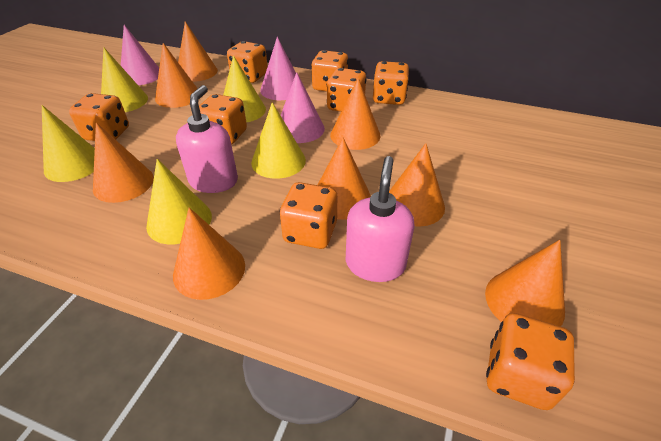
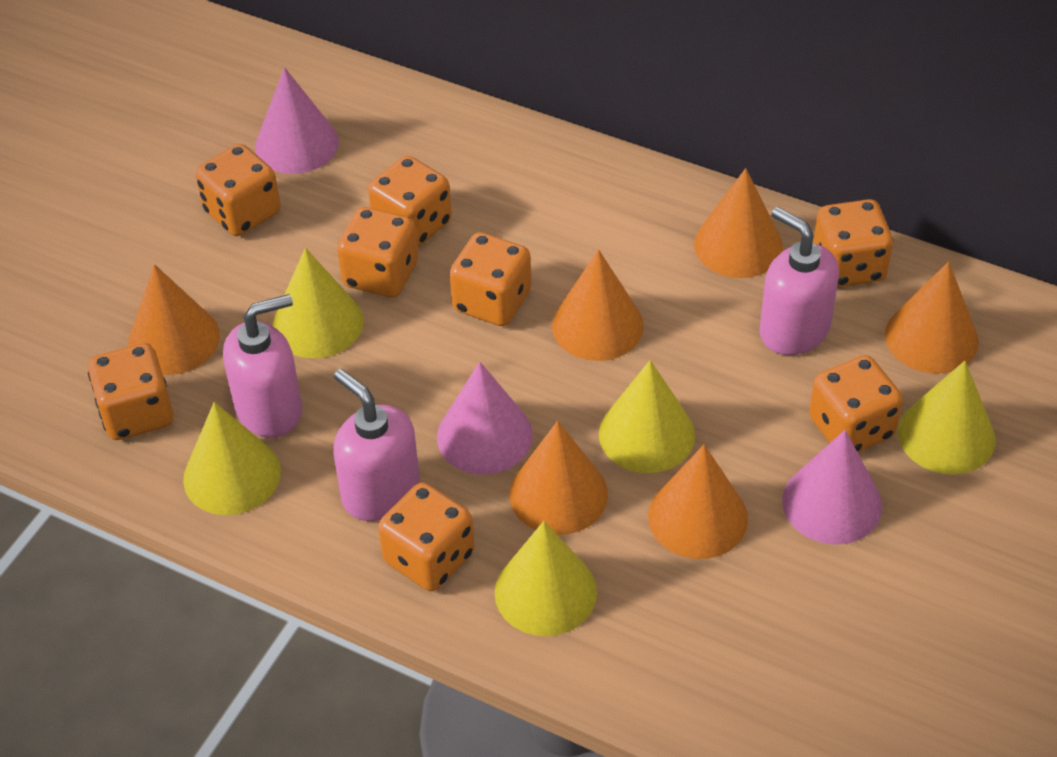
orange cone: [93,123,154,203] [155,43,198,108] [173,208,245,300] [178,21,218,82] [318,137,371,220] [330,78,380,150] [389,143,445,227] [485,240,565,326] = 8 -> [128,264,220,375] [510,421,608,535] [552,250,644,361] [648,444,748,559] [694,168,783,278] [885,261,979,374] = 6
pink soap dispenser: [176,85,238,193] [346,156,415,282] = 2 -> [223,294,302,438] [333,369,420,521] [759,207,839,355] = 3

